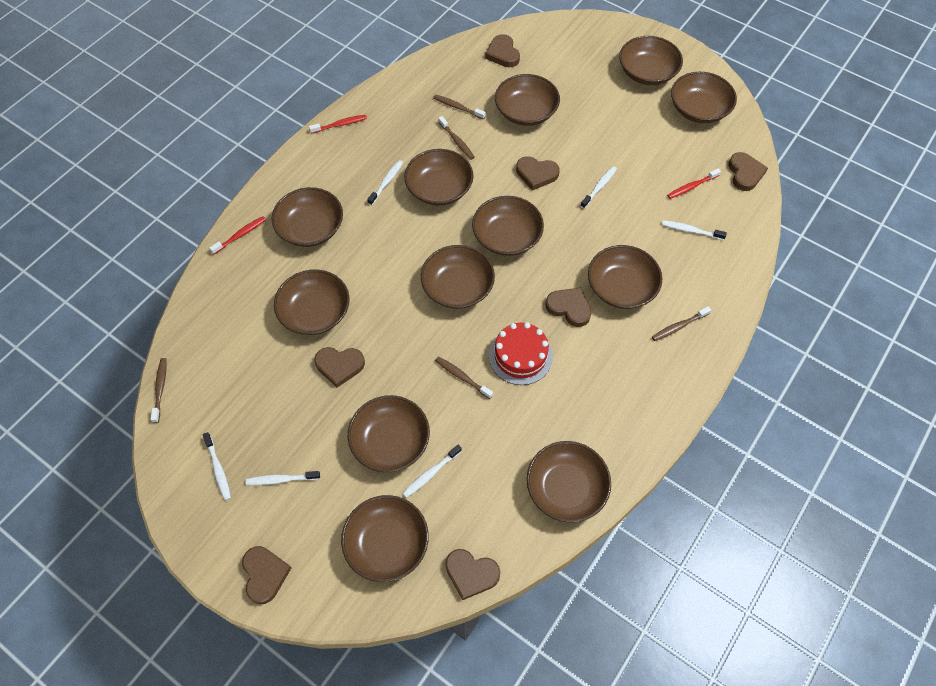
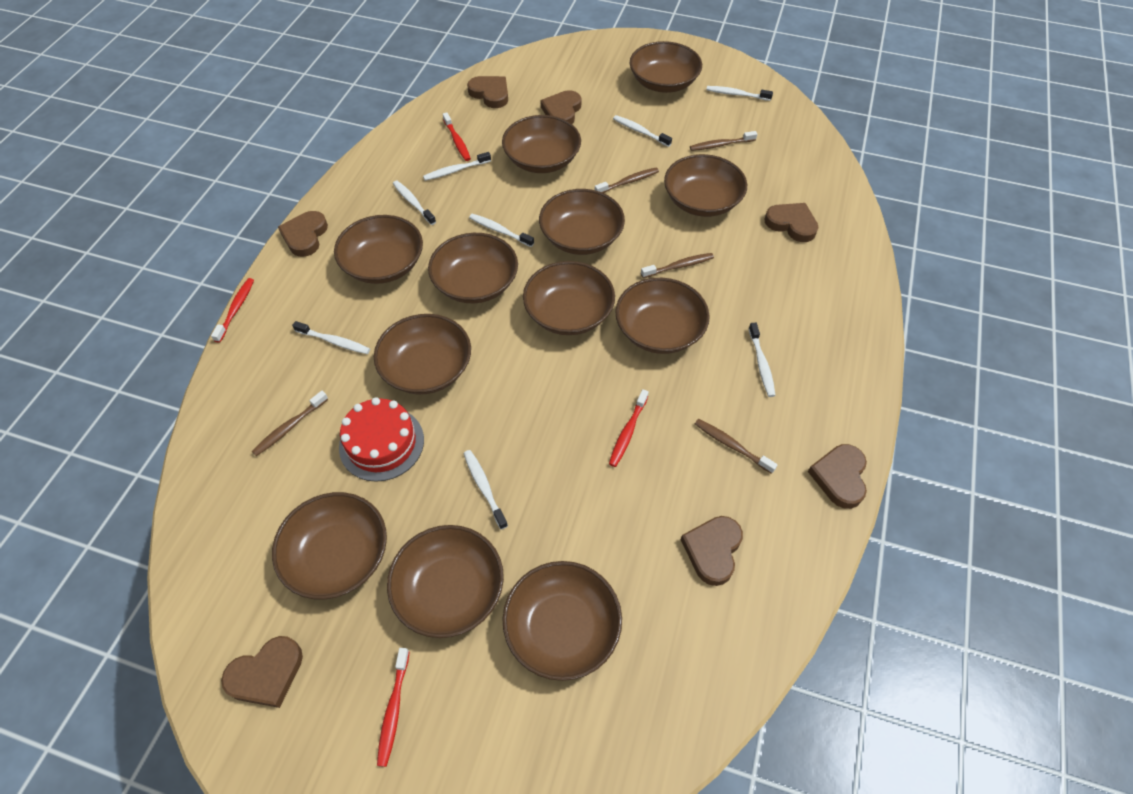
red toothbrush: [209,216,266,254] [309,115,367,134] [667,168,721,199] = 3 -> [211,278,254,343] [377,648,409,767] [443,113,471,161] [609,389,649,467] = 4
white toothbrush: [203,432,231,501] [245,471,320,485] [367,160,403,205] [402,445,462,498] [580,166,617,208] [662,220,727,240] = 6 -> [292,321,370,354] [393,180,436,225] [423,152,491,181] [463,450,508,530] [469,214,534,247] [613,115,672,147] [706,86,773,101] [749,323,776,397] = 8

